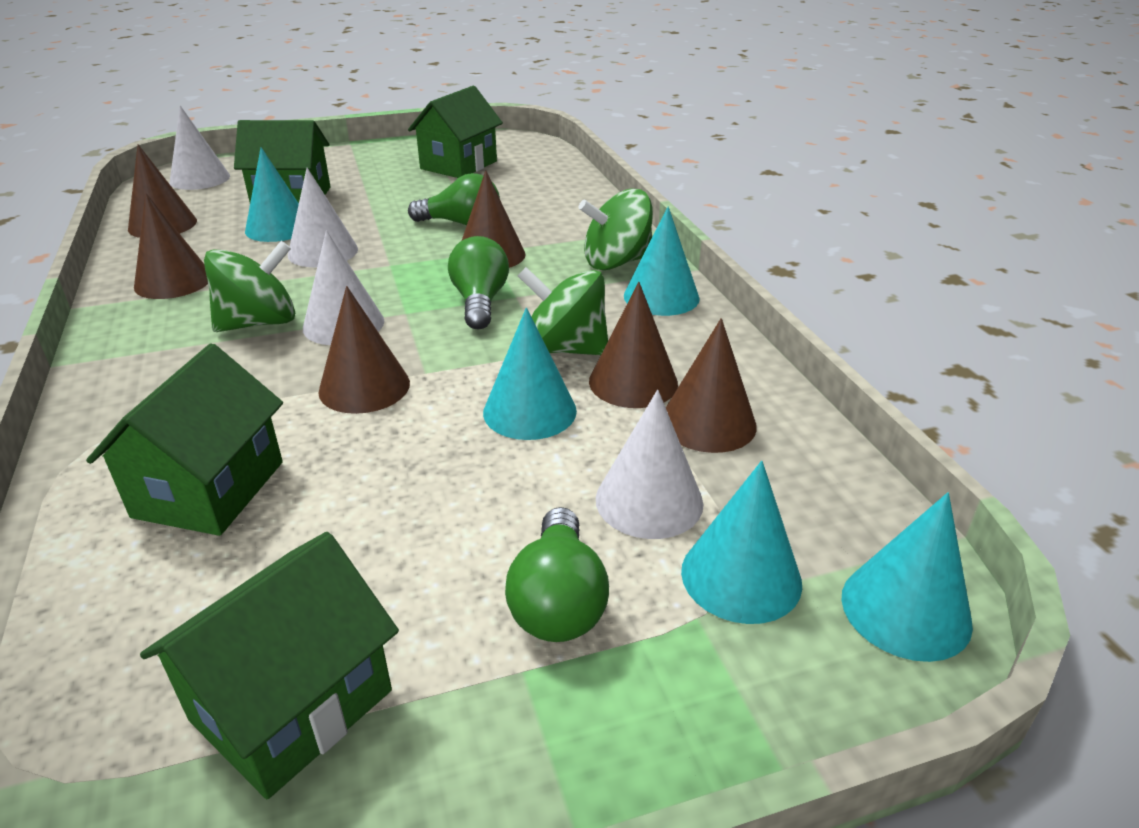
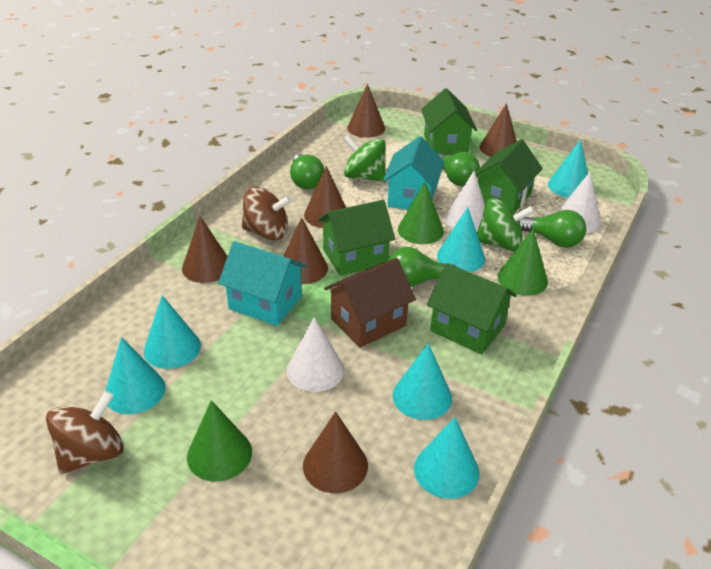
brown house: none = 0 -> [324,258,416,348] = 1
brown spinning top: none = 0 -> [46,391,124,474] [242,186,292,240] = 2
green cone: none = 0 -> [187,400,252,482] [398,181,444,244] [497,228,548,296] = 3
green light bulb: [408,173,500,225] [448,236,509,330] [505,507,609,642] = 3 -> [290,154,324,189] [388,247,457,287] [437,152,480,186] [519,210,586,248] = 4
green spinning top: [204,241,295,332] [518,267,608,355] [578,189,652,270] = 3 -> [343,135,386,182] [477,198,534,251] = 2
turquoise cone: [245,147,299,242] [483,308,577,440] [624,207,700,316] [681,461,802,624] [841,492,973,662] = 5 -> [105,337,165,414] [144,295,201,369] [393,343,452,420] [414,417,479,499] [437,207,485,272] [548,139,588,198] = 6
turquoise house: none = 0 -> [218,241,307,326] [383,136,444,210] = 2
white cone: [170,106,230,190] [288,168,358,267] [303,230,384,345] [596,390,703,539] = 4 -> [287,317,344,392] [445,171,485,232] [558,172,601,233] = 3

